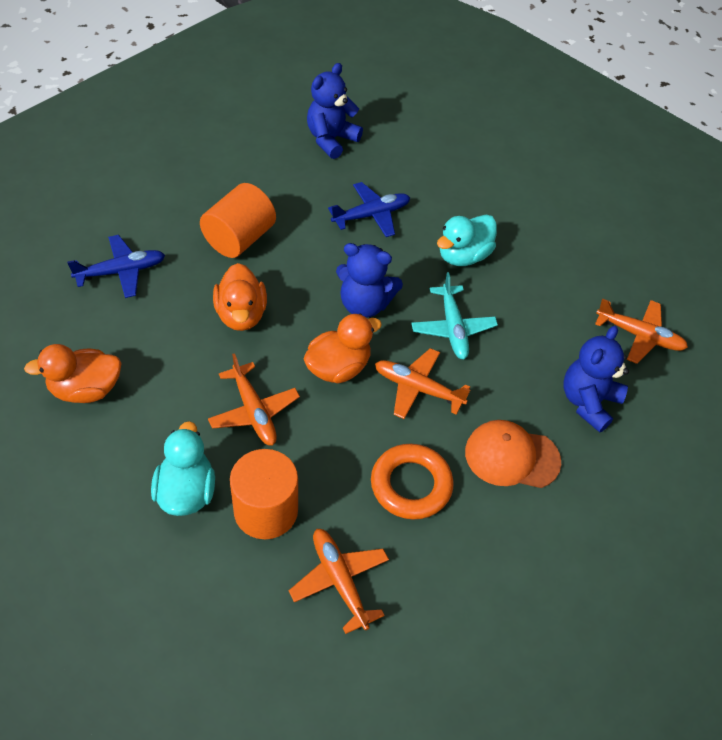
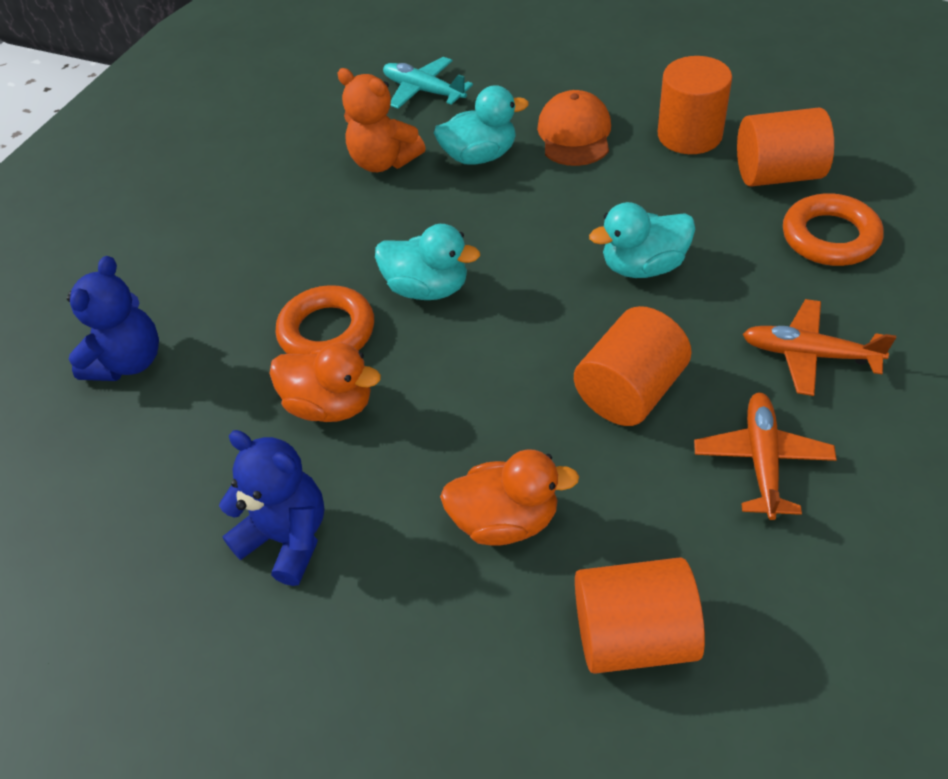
blue plane: [67,235,165,298] [328,182,410,237] = 2 -> none = 0
blue teddy bear: [307,63,363,159] [336,243,403,318] [563,326,629,433] = 3 -> [67,256,159,381] [219,430,324,586] = 2
orange cylinder: [200,183,276,258] [230,449,298,539] = 2 -> [574,306,692,426] [575,557,705,674] [658,56,732,154] [737,107,834,186] = 4
orange duck: [24,344,122,403] [213,263,267,331] [304,314,382,383] = 3 -> [269,342,381,422] [440,449,579,546] = 2
orange plane: [208,353,300,445] [289,529,389,634] [375,348,470,419] [595,298,688,364] = 4 -> [694,392,837,520] [743,299,896,396] = 2
orange ring: [371,444,454,520] = 1 -> [276,285,374,355] [783,193,884,266] = 2
orange teddy bear: none = 0 -> [337,68,426,172] = 1
turquoise duck: [151,421,215,516] [437,215,497,266] = 2 -> [375,224,480,300] [434,85,529,165] [589,202,695,278] = 3

